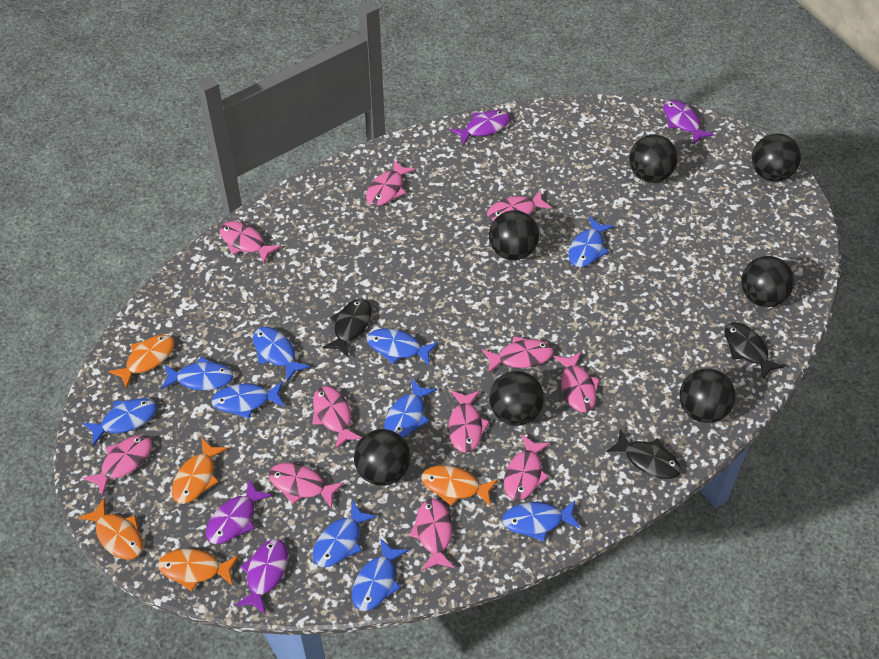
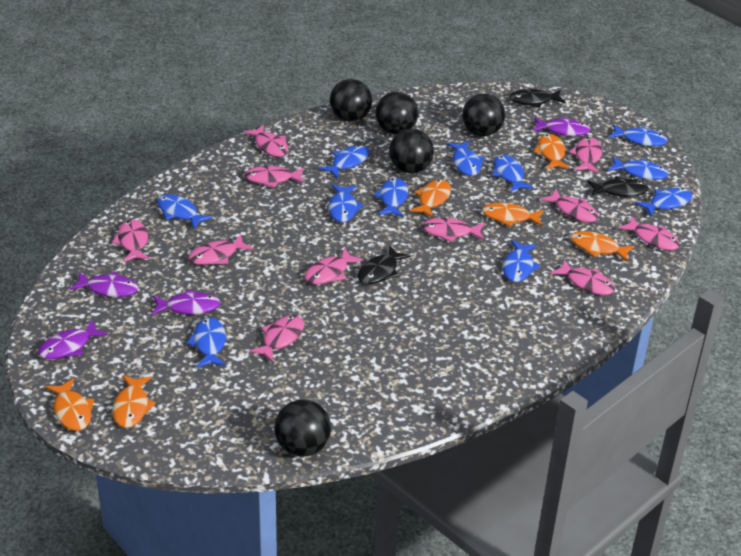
black ball: [354,429,411,486] [489,210,539,260] [489,371,544,426] [629,135,678,183] [679,368,736,423] [741,256,794,307] [752,133,801,182] = 7 -> [274,400,331,457] [330,79,372,122] [376,91,418,134] [389,129,434,173] [462,93,505,136] = 5
blue fish: [83,398,157,446] [161,357,233,390] [211,381,285,419] [253,327,310,382] [312,501,377,567] [352,538,409,611] [367,328,438,365] [384,379,437,438] [502,500,581,542] [568,216,614,267] = 10 -> [157,194,212,229] [187,318,226,367] [319,145,369,178] [328,185,364,222] [373,178,408,217] [447,141,484,176] [492,155,533,192] [502,240,540,282] [608,157,669,180] [609,124,668,146] [635,188,692,216] = 11
orange fish: [79,498,143,560] [108,335,175,389] [158,549,239,592] [172,438,228,504] [422,465,498,507] = 5 -> [45,378,94,431] [112,375,156,428] [410,179,451,218] [482,203,544,227] [534,134,570,169] [570,231,635,262] = 6

